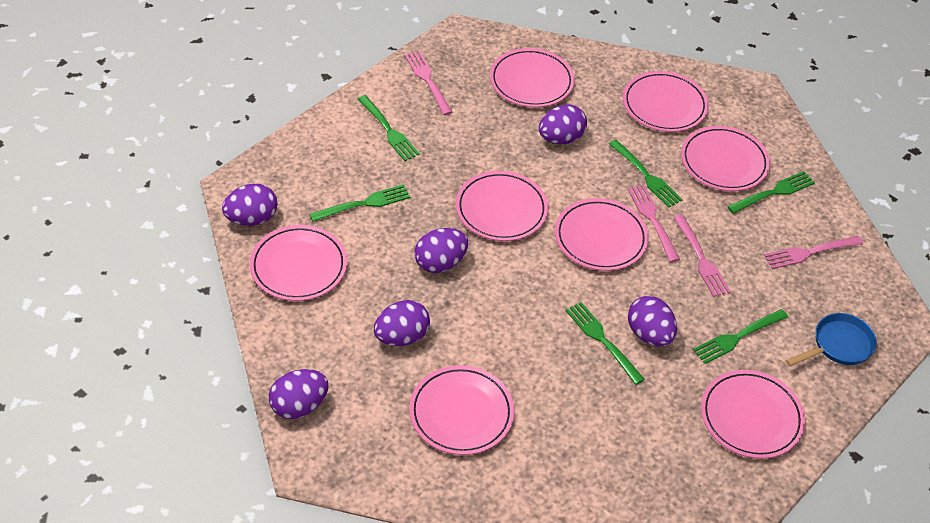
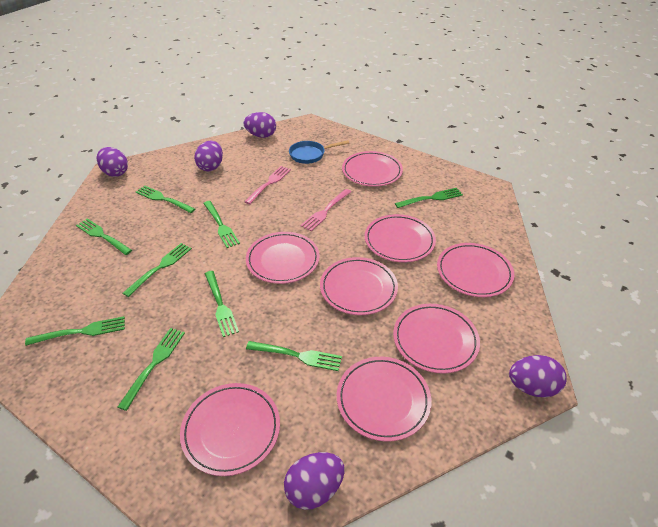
green fork: [309,184,410,222] [357,95,420,161] [566,302,645,385] [609,140,683,208] [693,309,788,364] [727,171,815,214] = 6 -> [25,316,125,346] [76,218,132,255] [118,328,185,411] [123,243,192,297] [136,186,195,213] [203,201,240,248] [205,271,239,337] [246,341,342,371] [395,188,463,208] = 9
pink fork: [405,51,452,115] [628,185,680,262] [673,215,731,297] [764,236,863,269] = 4 -> [244,166,291,204] [300,189,351,231] = 2
purple egg: [222,184,278,226] [269,369,329,419] [374,300,430,346] [415,228,468,273] [539,104,587,144] [628,296,677,346] = 6 -> [97,147,128,177] [194,141,223,171] [244,112,276,138] [284,452,344,510] [509,355,567,397] = 5

